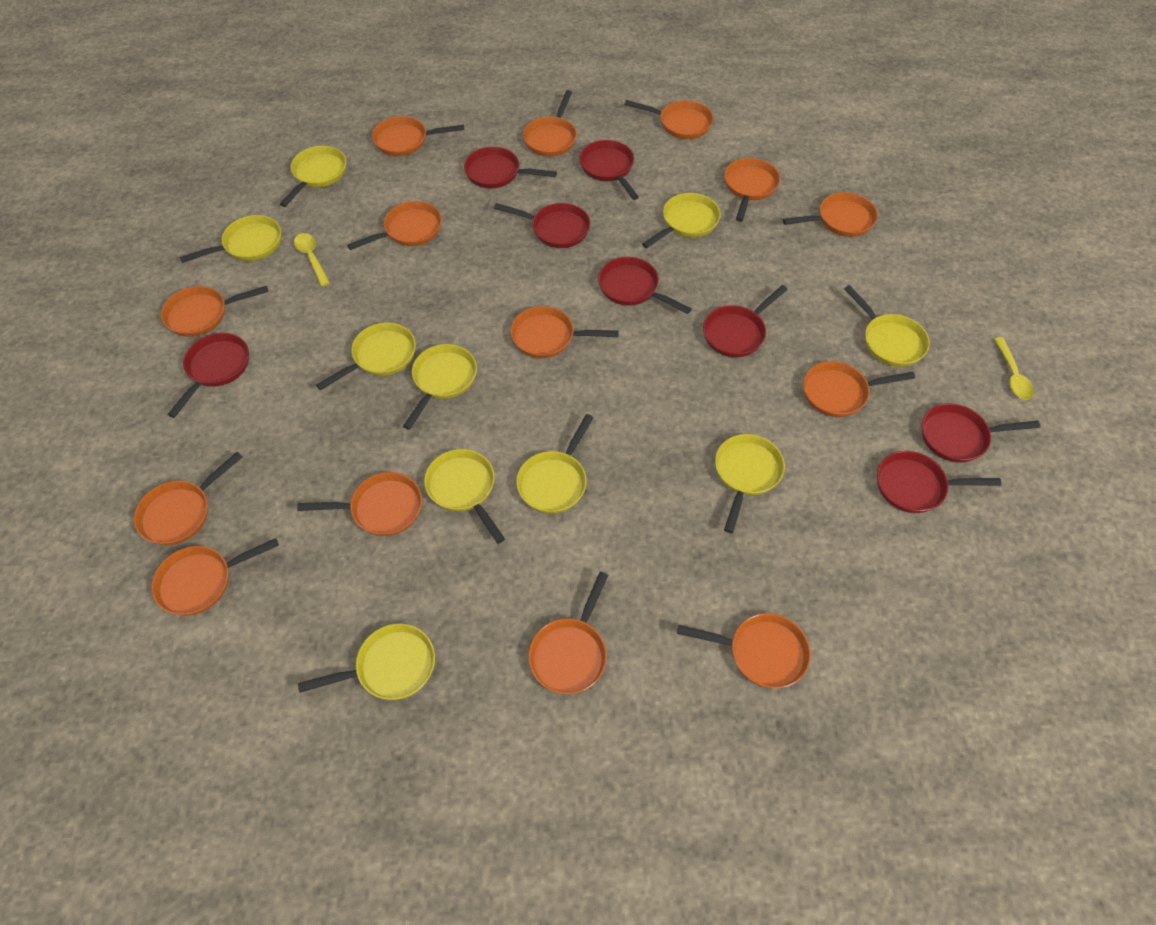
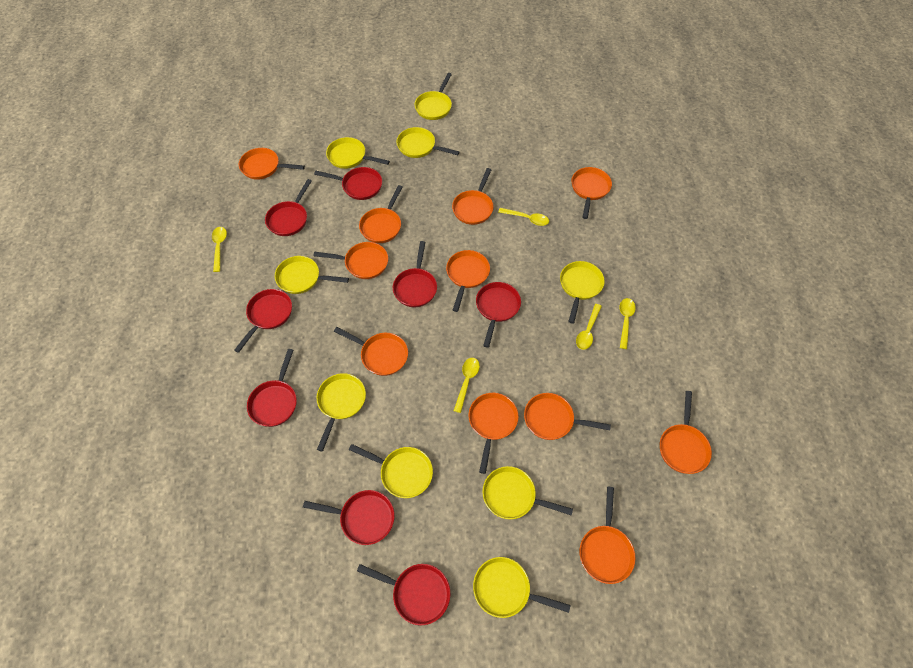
orange pan: [134,452,242,545] [151,538,279,616] [161,286,268,337] [297,472,422,536] [347,201,442,250] [372,116,464,156] [510,306,619,358] [523,90,577,157] [528,572,608,694] [624,100,714,139] [677,613,811,689] [724,158,780,222] [783,192,878,237] [803,361,915,417] = 14 -> [239,148,305,180] [313,242,388,279] [334,327,408,376] [359,185,402,243] [446,250,490,312] [452,168,494,225] [469,393,519,474] [524,393,611,440] [571,167,612,219] [579,487,635,584] [660,391,712,474] = 11
yellow pan: [180,215,281,263] [280,146,346,207] [298,624,435,700] [316,323,416,390] [403,344,477,430] [424,449,505,544] [516,414,594,514] [642,193,721,248] [715,434,785,533] [844,285,930,367] = 10 -> [275,256,349,294] [317,373,366,451] [326,137,390,169] [349,444,433,498] [396,127,460,158] [415,73,452,120] [473,557,570,618] [483,466,573,519] [560,261,605,324] = 9
yellow spoon: [294,233,330,286] [994,337,1034,400] = 2 -> [212,227,227,272] [454,358,480,413] [498,208,549,226] [576,304,602,350] [620,298,636,349] = 5

